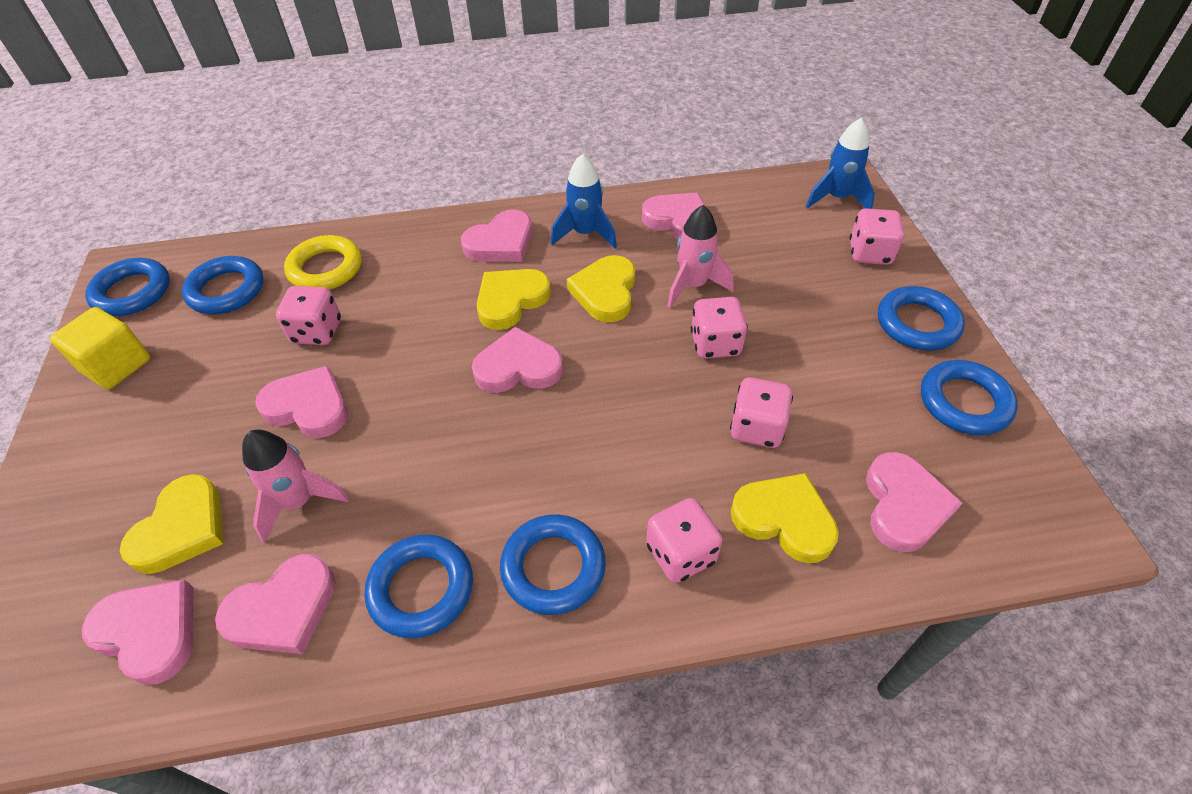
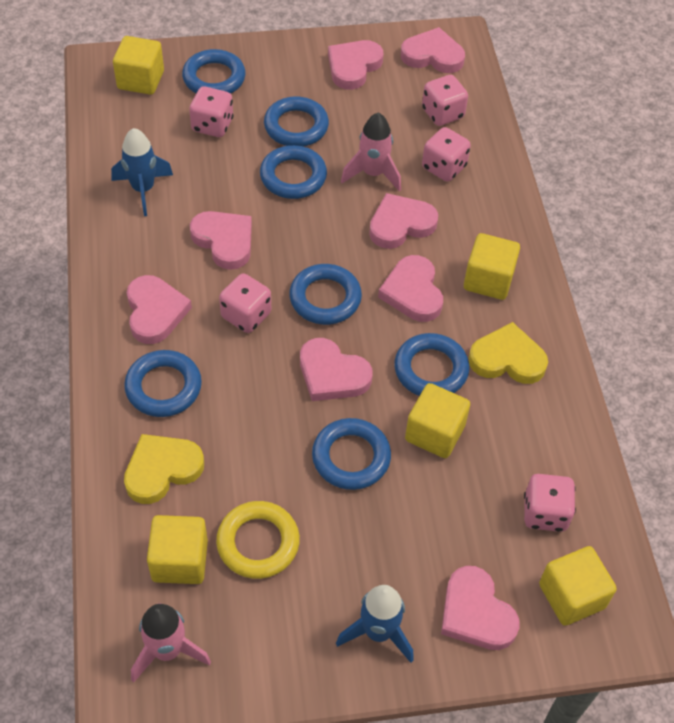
blue ring: [85,258,170,316] [182,256,264,314] [365,534,473,638] [500,514,606,615] [878,286,965,351] [921,360,1018,435] = 6 -> [124,350,202,417] [182,49,246,94] [260,145,327,199] [264,96,329,147] [289,264,362,325] [312,418,391,490] [394,333,469,396] = 7
pink heart: [82,579,193,685] [215,554,336,654] [255,365,348,438] [461,210,532,262] [472,327,563,393] [642,193,706,240] [866,452,963,552] = 7 -> [127,275,192,344] [190,211,252,270] [300,338,373,401] [328,40,383,90] [369,193,438,249] [378,255,443,322] [401,27,465,73] [441,566,520,650] = 8
yellow cube: [50,307,150,389] = 1 -> [113,36,164,95] [147,515,208,584] [405,383,470,458] [464,233,520,300] [539,546,617,626] = 5
yellow heart: [120,474,223,574] [476,269,551,330] [567,255,635,322] [730,473,839,563] = 4 -> [124,434,204,504] [469,322,548,384] = 2

